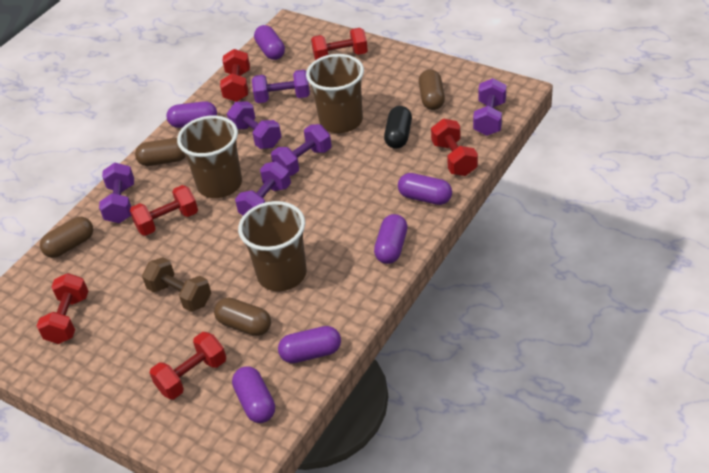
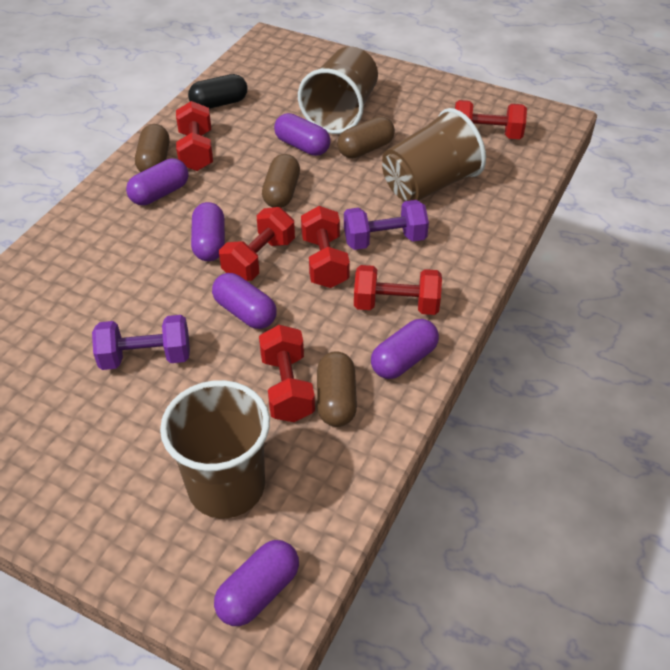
brown dumbbell: [142,257,211,312] = 1 -> none = 0
purple dumbbell: [99,163,134,223] [227,101,281,149] [235,161,291,215] [252,70,310,103] [271,124,331,176] [473,78,506,136] = 6 -> [92,315,190,370] [344,200,429,250] = 2

